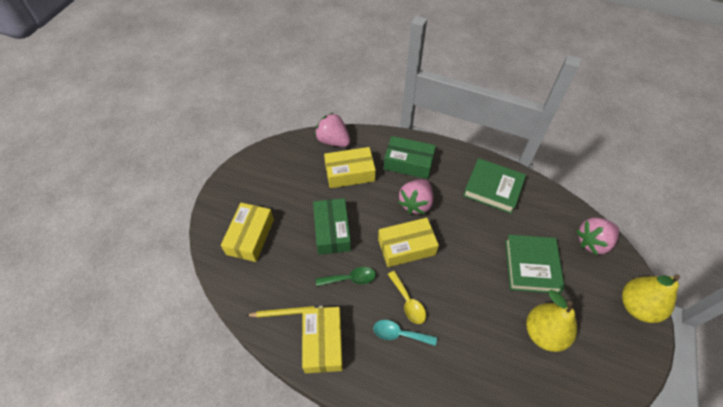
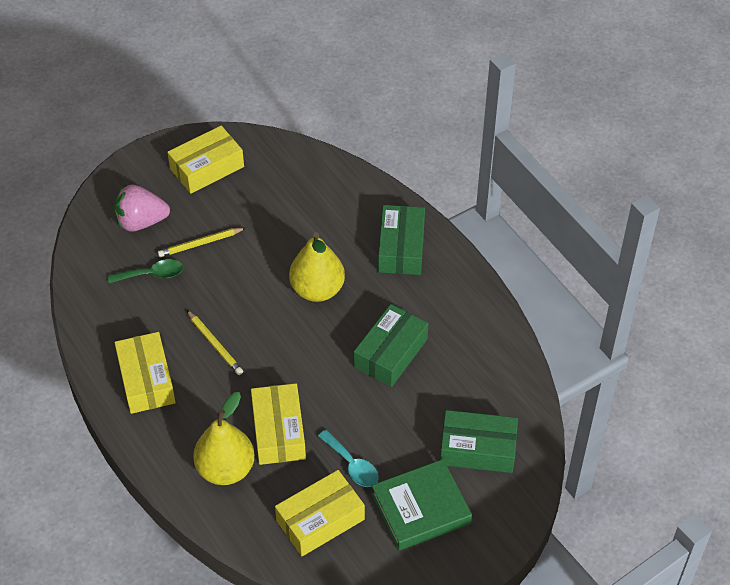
green book: [463,158,526,214] [505,235,565,294] = 2 -> [372,459,472,551] = 1
green box: [313,198,351,255] [384,136,436,179] = 2 -> [354,304,428,387] [378,205,425,275] [440,410,518,473] = 3
pink strawberry: [315,112,350,147] [398,179,433,214] [576,217,619,255] = 3 -> [114,185,170,232] = 1
yellow pencil: [246,306,323,318] = 1 -> [158,227,245,257] [187,310,243,375] = 2
yellow spoon: [388,271,426,324] = 1 -> none = 0

